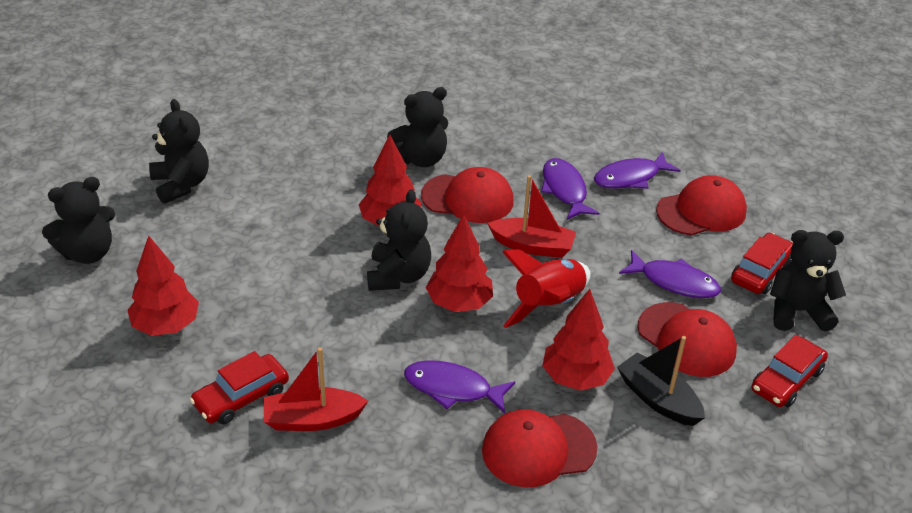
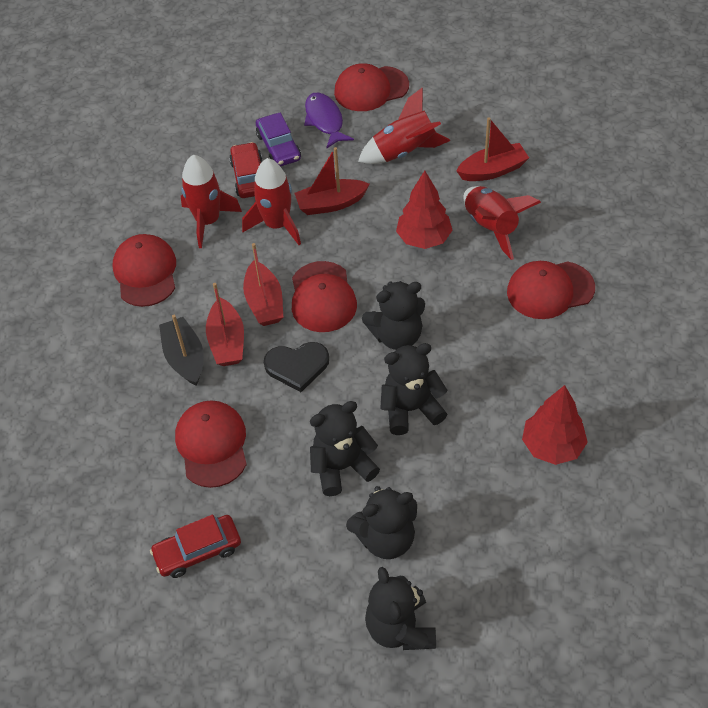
black heart: none = 0 -> [264,342,329,392] = 1
purple car: none = 0 -> [256,113,301,167] = 1
purple fish: [404,360,515,413] [541,158,600,220] [594,151,681,189] [619,250,721,298] = 4 -> [304,93,354,148] = 1
red boat: [264,347,368,431] [487,175,576,258] = 2 -> [206,283,244,366] [243,243,283,326] [295,147,369,215] [457,117,529,181] = 4
red cap: [421,167,514,223] [482,409,598,488] [638,302,737,377] [656,175,747,236] = 4 -> [113,234,176,307] [175,400,247,488] [292,261,357,332] [334,63,409,111] [507,261,595,319] = 5
red car: [190,351,289,425] [731,233,793,294] [751,335,828,407] = 3 -> [150,515,241,578] [229,142,262,198] = 2
red rocket: [502,249,591,328] = 1 -> [181,155,242,248] [242,158,301,245] [358,88,450,164] [464,186,541,260] = 4
red tree: [127,236,199,336] [359,135,421,226] [426,215,493,312] [542,289,615,391] = 4 -> [396,171,453,249] [522,385,588,465] = 2

